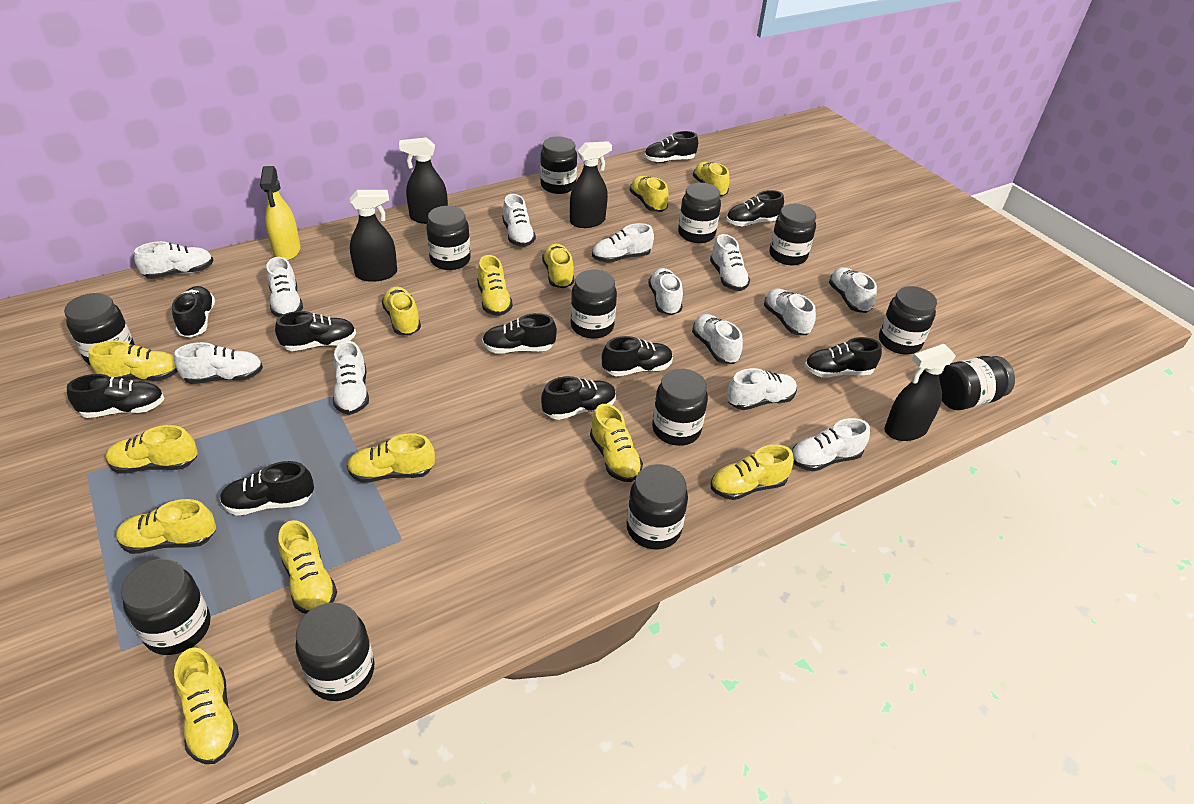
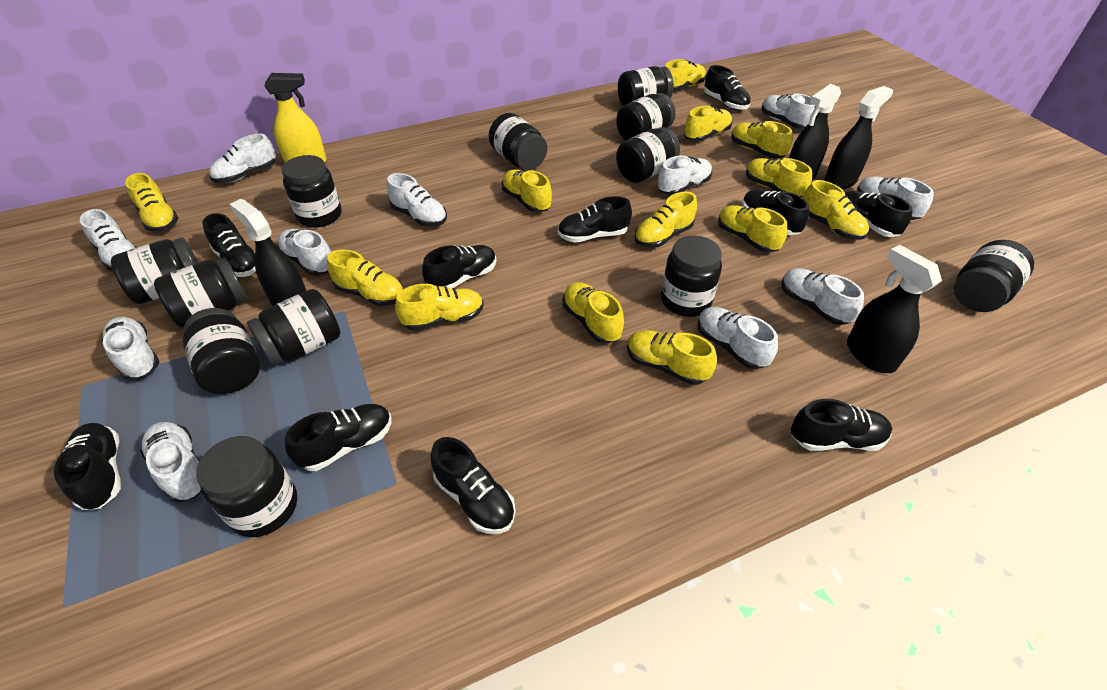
white shoe: [134,241,214,279] [174,342,263,384] [266,257,303,317] [333,341,369,415] [502,194,536,247] [592,223,654,263] [648,268,683,315] [692,314,743,364] [710,234,750,291] [727,368,797,410] [764,288,816,335] [792,418,870,471] [829,267,877,313] = 13 -> [80,209,137,271] [102,317,159,380] [140,422,201,502] [209,134,276,183] [277,229,331,276] [387,173,447,227] [657,156,712,195] [697,307,778,369] [761,94,815,129] [781,268,864,325] [857,177,934,220] = 11

